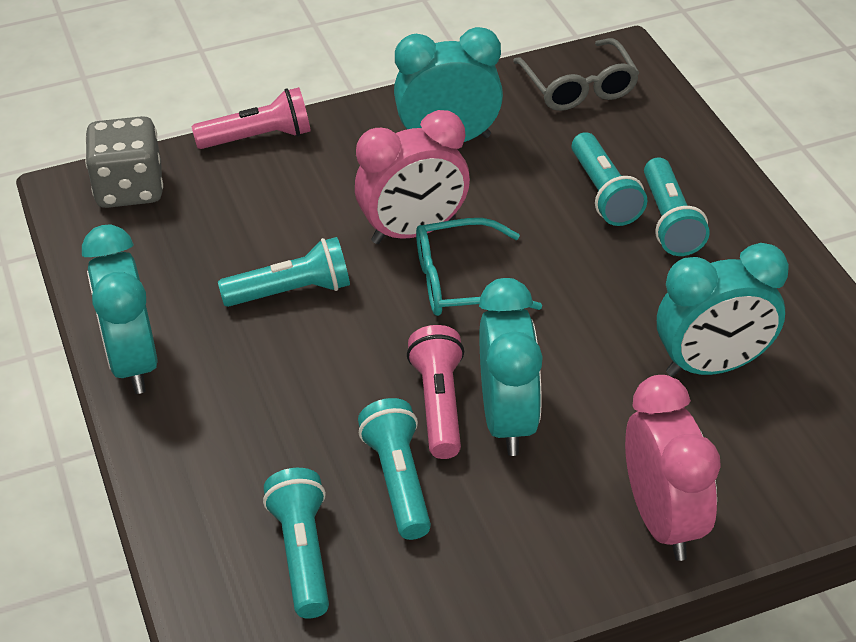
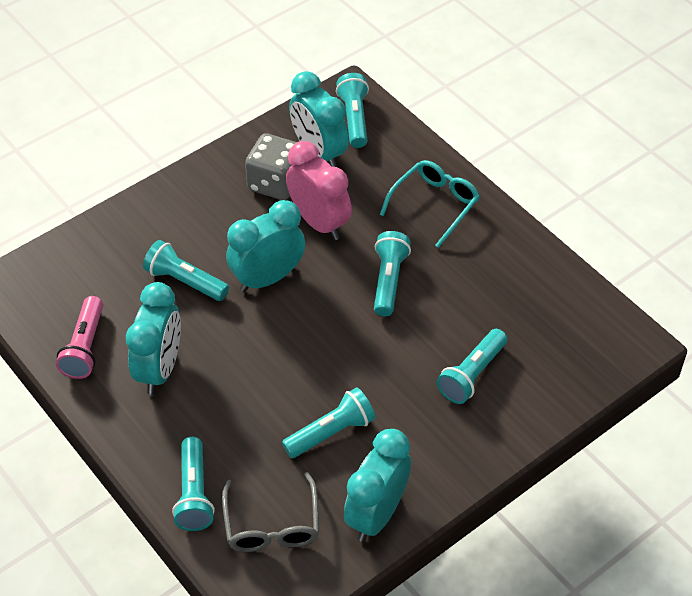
pink clock: [355,110,470,244] [625,375,721,561] = 2 -> [286,141,352,240] = 1
pink flashlight: [192,87,311,149] [407,325,464,459] = 2 -> [56,296,103,379] = 1
turquoise flashlight: [218,237,350,307] [263,468,329,619] [358,398,431,540] [571,132,647,226] [644,157,710,256] = 5 -> [143,240,229,301] [172,437,215,531] [282,387,375,458] [336,73,369,148] [374,231,411,316] [437,329,507,404] = 6

